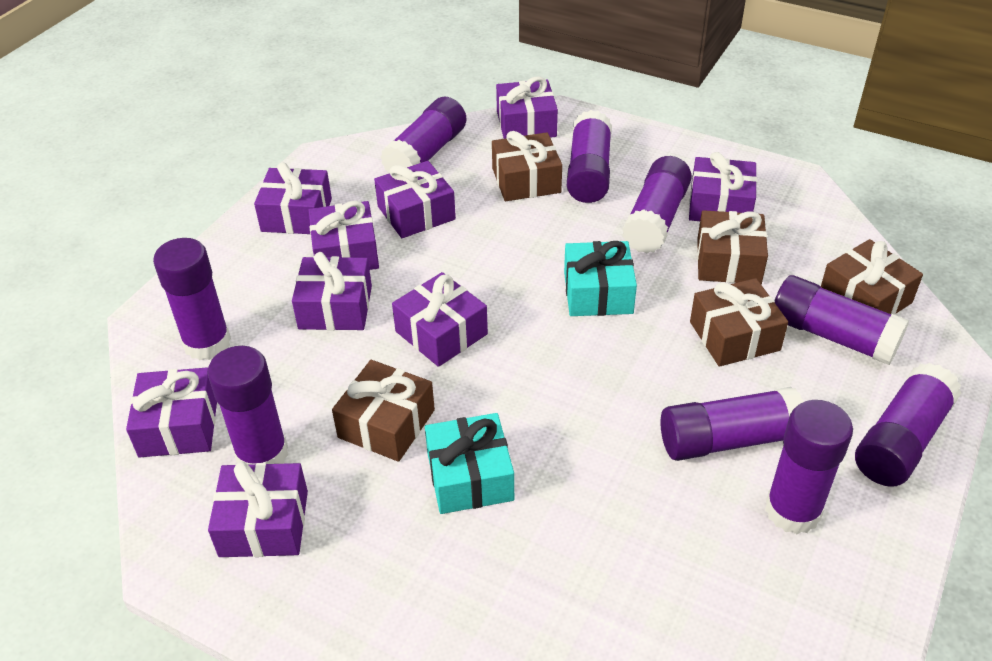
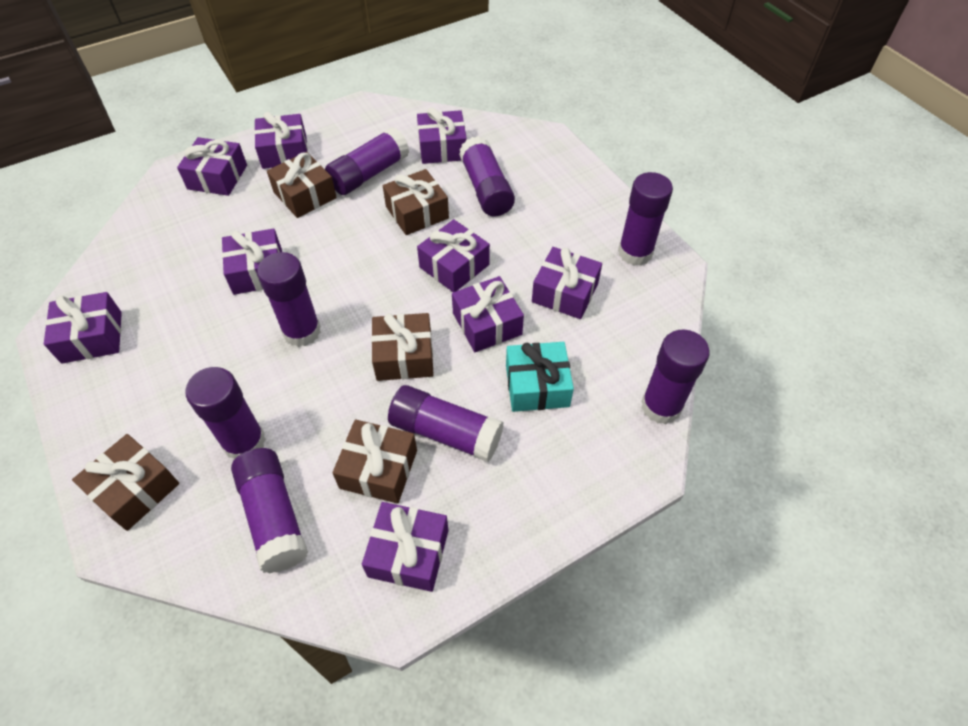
purple glue stick: [153,238,231,360] [207,346,288,465] [380,97,466,173] [567,110,612,203] [622,156,692,254] [660,387,804,461] [765,400,853,534] [774,275,909,365] [855,363,961,487] = 9 -> [185,367,266,460] [231,448,308,574] [257,252,321,347] [325,127,409,195] [388,385,504,462] [459,136,515,216] [618,172,673,266] [641,330,710,424] = 8
turquoise gift: [425,413,514,514] [564,241,637,316] = 2 -> [506,342,574,412] = 1

